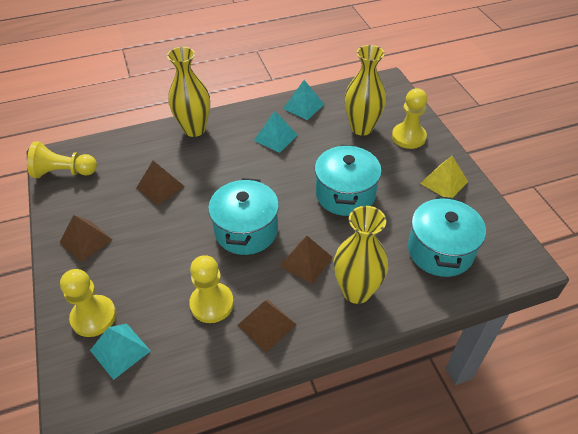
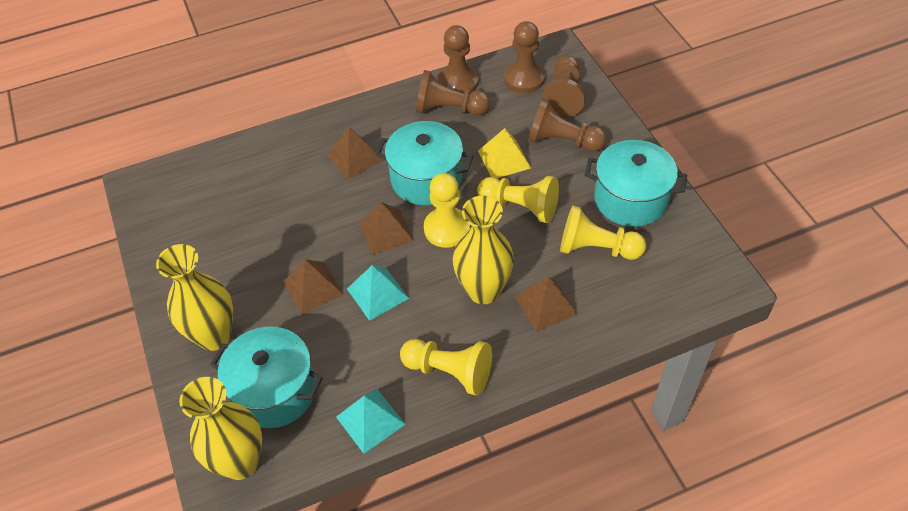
brown pawn: none = 0 -> [416,70,490,116] [438,25,479,94] [504,21,545,93] [528,99,607,152] [542,55,585,118] = 5
turquoise pyramid: [90,324,150,380] [254,111,298,153] [283,80,325,120] = 3 -> [336,389,406,454] [347,265,409,321] = 2

